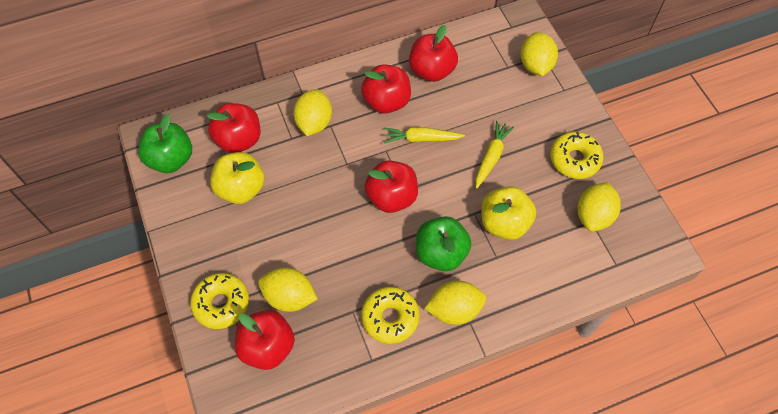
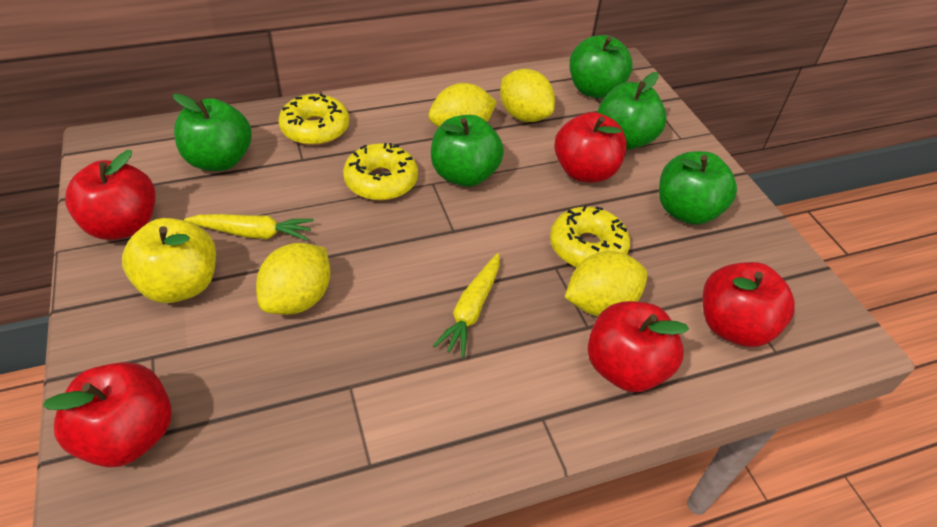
green apple: [138,114,192,173] [416,216,472,271] = 2 -> [173,94,252,171] [431,115,504,187] [569,35,633,98] [597,72,667,150] [659,151,737,225] = 5
yellow apple: [210,152,264,204] [481,186,536,240] = 2 -> [122,218,216,303] = 1
yellow lemon: [258,267,317,312] [293,89,332,136] [424,281,486,325] [520,32,558,76] [577,182,621,232] = 5 -> [256,243,330,315] [428,83,497,128] [500,69,555,122] [564,251,648,316] = 4

